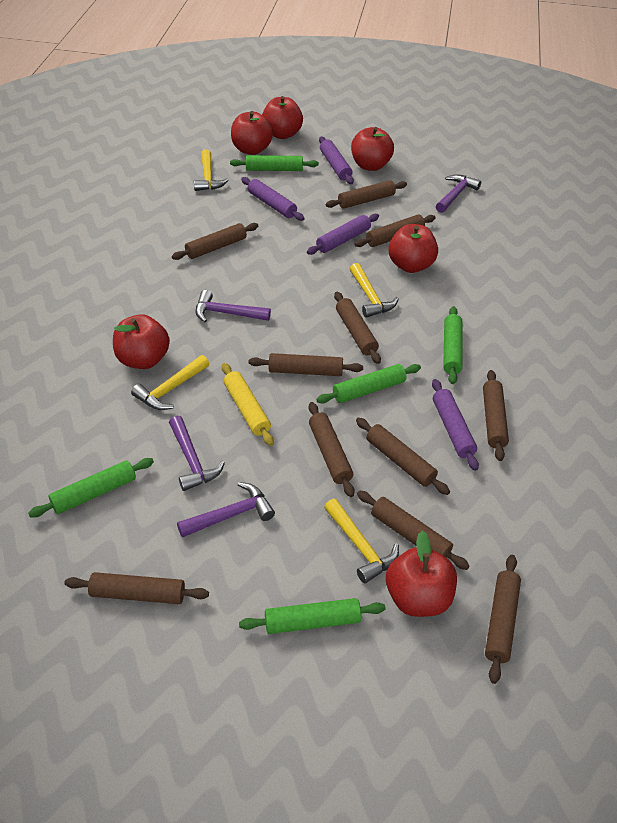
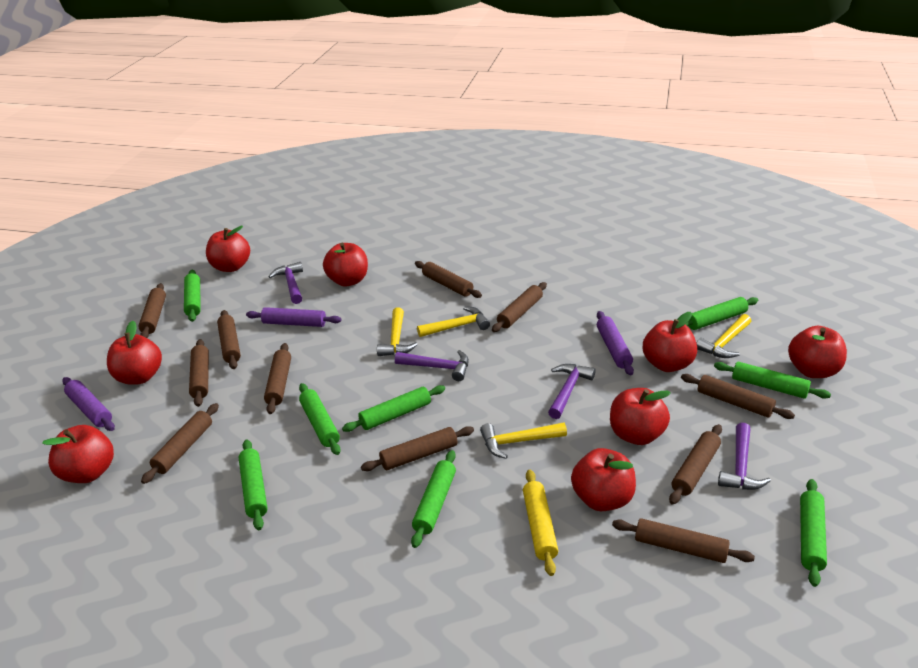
green rolling pin: [28,458,154,518] [230,155,319,171] [239,598,385,634] [316,364,421,403] [443,306,463,384] = 5 -> [184,270,201,322] [239,440,268,530] [299,383,341,455] [342,385,445,432] [411,450,456,548] [685,297,758,330] [714,362,831,399] [800,479,827,587] = 8
purple rolling pin: [241,177,305,221] [307,214,379,255] [319,136,354,184] [432,379,479,471] = 4 -> [62,377,115,431] [246,307,341,327] [597,311,634,375] = 3
red apple: [113,314,170,369] [231,111,273,155] [262,96,303,139] [351,127,394,171] [386,531,457,617] [388,224,438,273] = 6 -> [42,425,114,483] [107,321,162,385] [206,226,250,272] [323,243,368,287] [571,448,636,511] [610,388,671,445] [643,312,697,372] [788,326,847,378] = 8

